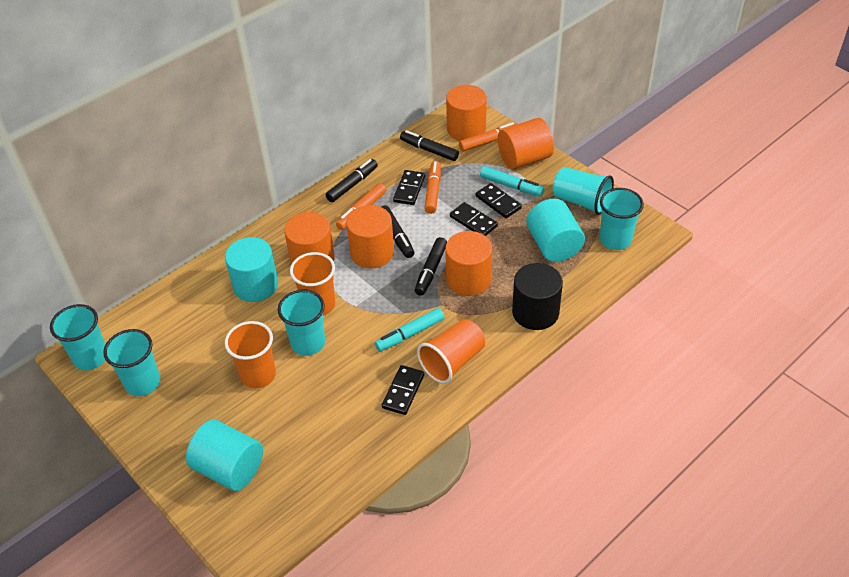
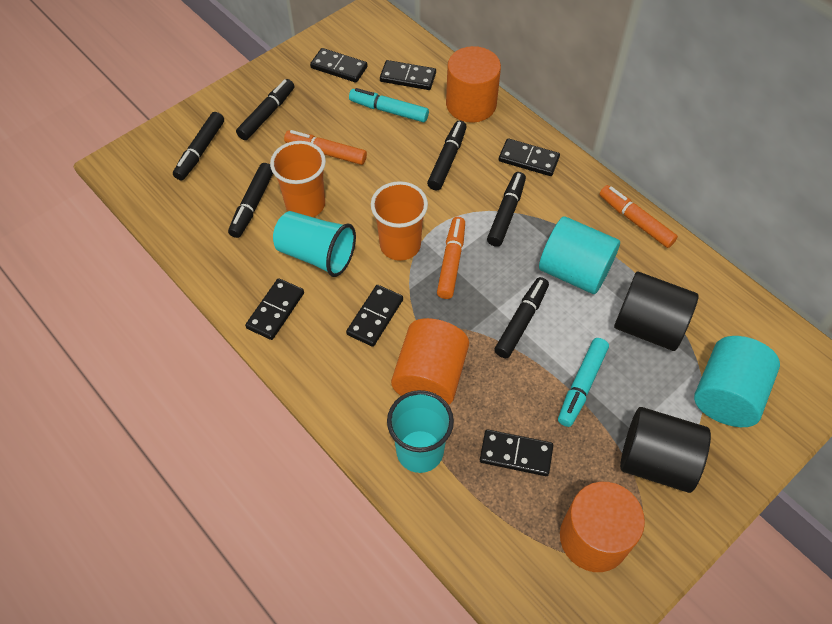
black cylinder: [512,263,563,330] = 1 -> [614,272,699,351] [620,407,711,493] = 2
black domino: [382,365,424,415] [393,170,425,205] [450,202,498,236] [476,183,522,218] = 4 -> [245,278,304,340] [310,48,367,83] [346,285,403,347] [380,60,436,90] [480,429,553,476] [499,138,560,176] = 6
black marker: [326,159,378,202] [382,205,414,258] [400,130,459,161] [415,237,447,296] = 4 -> [173,112,224,181] [228,163,273,238] [236,79,294,140] [427,120,467,190] [487,172,526,247] [494,277,549,358] = 6
orange cup: [225,321,276,389] [290,252,335,316] [417,319,485,384] = 3 -> [270,141,326,217] [371,181,428,261] = 2
orange cylinder: [284,212,335,264] [346,205,394,268] [445,231,492,296] [446,85,487,141] [498,118,554,169] = 5 -> [391,318,469,405] [446,46,501,123] [560,482,645,572] = 3
turquoise cup: [50,304,105,370] [103,329,160,396] [278,290,325,356] [553,167,614,215] [599,188,644,250] = 5 -> [273,211,356,277] [387,390,454,473] = 2
turquoise cylinder: [186,420,263,491] [225,237,278,302] [526,199,585,262] = 3 -> [539,216,620,294] [694,336,780,427] = 2

